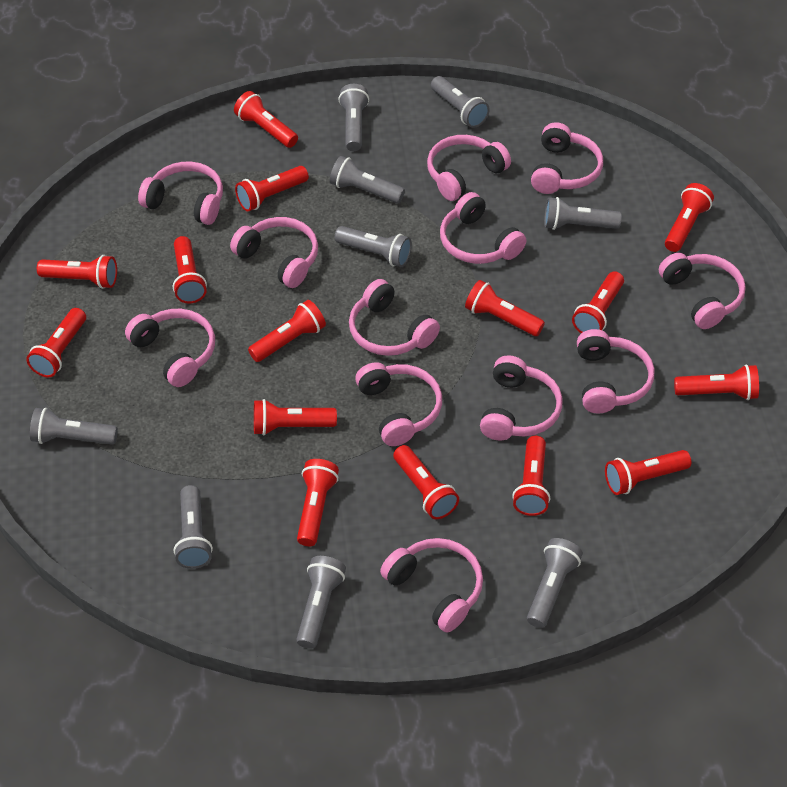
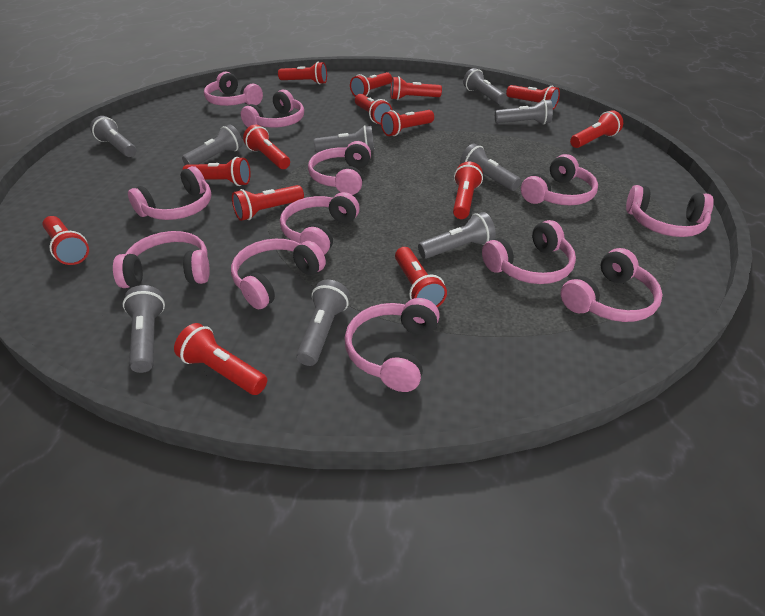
red flashlight: [26,308,86,377] [37,255,117,289] [173,236,207,304] [234,91,298,148] [235,166,309,211] [248,300,326,362] [254,399,337,436] [297,459,339,546] [393,445,459,519] [465,280,545,336] [512,436,550,516] [572,271,624,333] [605,450,692,495] [665,183,714,252] [674,364,759,400] = 15 -> [42,216,89,265] [174,323,267,395] [183,157,251,186] [232,185,304,221] [243,125,290,169] [278,62,327,84] [350,72,392,97] [355,94,392,124] [381,110,434,136] [391,76,442,100] [395,247,447,307] [453,162,483,219] [506,85,560,109] [570,110,623,148] = 14

